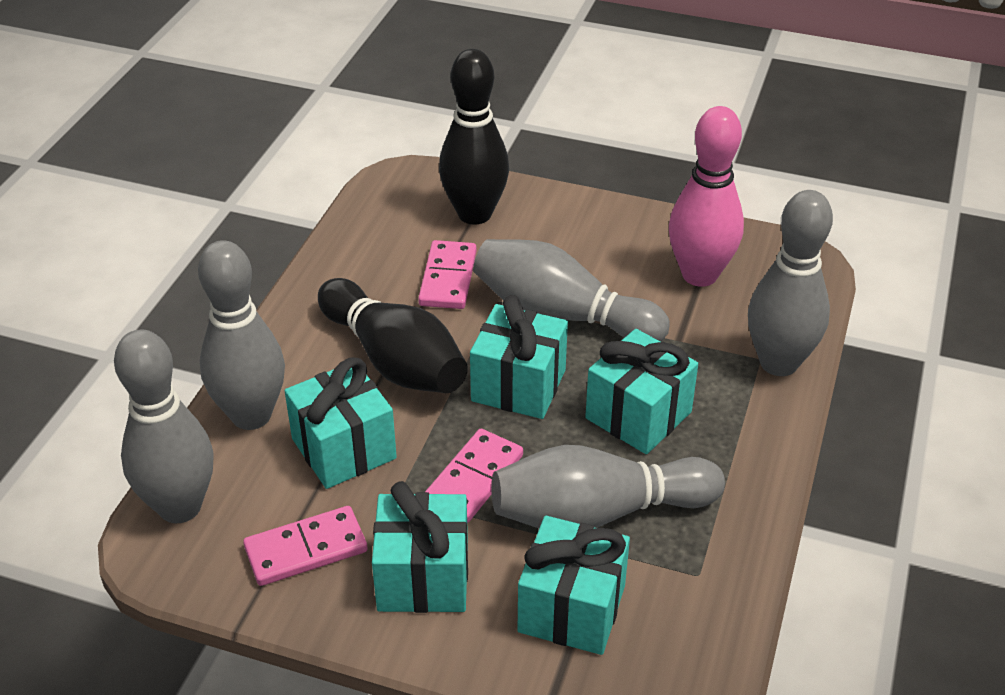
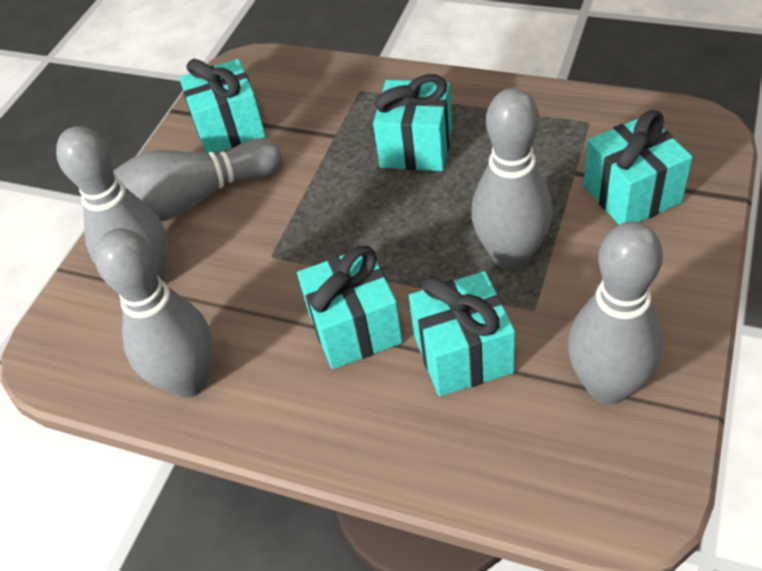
black bowling pin: [318,278,468,393] [439,49,509,225] = 2 -> none = 0
pink bowling pin: [669,106,744,287] = 1 -> none = 0
pink domino: [243,506,367,586] [418,240,477,309] [425,429,523,523] = 3 -> none = 0

